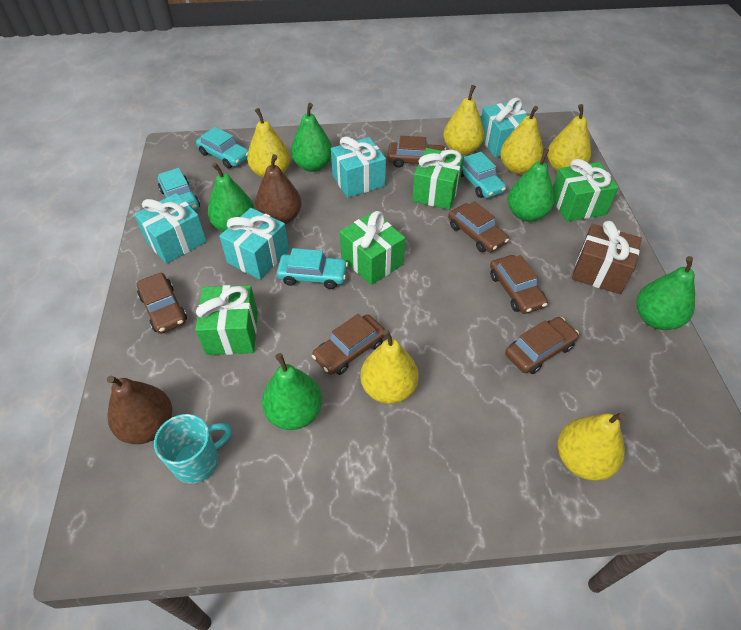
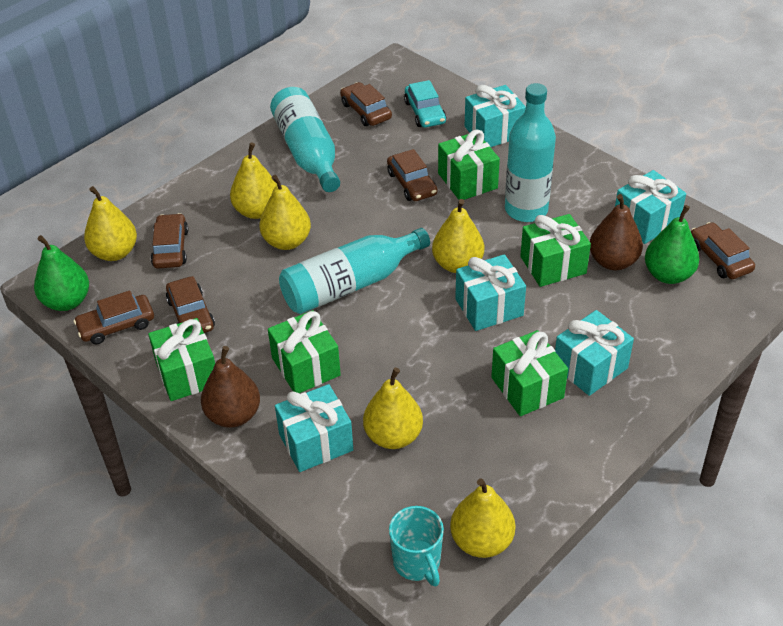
brown gift: [572,221,642,294] = 1 -> none = 0
green gift: [195,285,258,355] [340,211,405,285] [412,148,464,210] [553,159,619,222] = 4 -> [148,318,215,401] [268,310,341,393] [438,130,500,200] [491,330,568,416] [520,214,591,287] = 5
green pear: [208,163,255,232] [262,353,322,430] [291,103,332,172] [508,148,554,222] [636,256,695,330] = 5 -> [34,235,89,311] [645,205,699,284] = 2
turquoise bottle: none = 0 -> [270,87,340,192] [279,228,430,314] [505,83,556,222] = 3
turquoise car: [158,168,200,211] [196,127,248,169] [277,248,348,289] [461,152,506,198] = 4 -> [404,80,446,128] = 1
turquoise gift: [134,193,207,264] [219,208,289,280] [331,136,386,198] [481,98,528,158] = 4 -> [275,384,353,472] [455,254,526,331] [465,85,526,147] [555,310,634,396] [615,170,686,244] = 5

